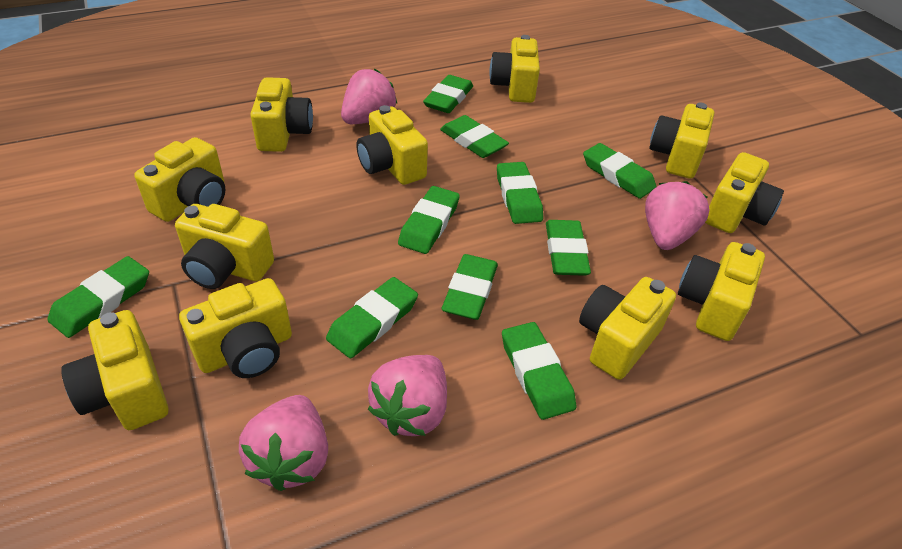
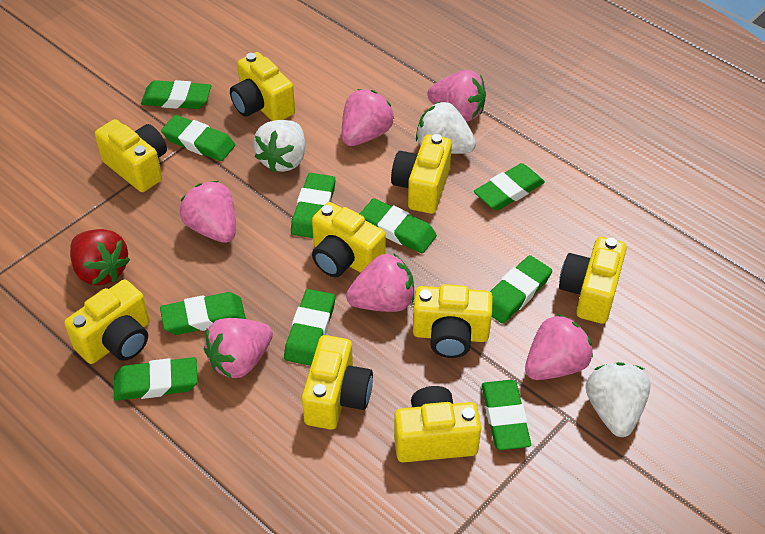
pink strawberry: [239,395,328,491] [341,69,397,124] [368,355,447,436] [645,181,710,250] = 4 -> [180,181,236,243] [204,318,273,378] [342,89,394,146] [346,253,414,312] [427,70,486,122] [525,314,593,380] = 6
red strawberry: none = 0 -> [70,229,130,286] = 1
white strawberry: none = 0 -> [253,120,305,173] [416,101,476,154] [586,362,651,437] = 3
yellow camera: [61,310,168,430] [134,137,226,222] [175,204,274,289] [179,278,292,378] [250,77,313,152] [356,105,428,185] [489,35,540,103] [579,277,676,380] [649,103,714,178] [678,242,765,341] [705,152,784,233] = 11 -> [64,279,150,364] [95,119,167,192] [230,52,295,121] [302,335,373,430] [312,202,386,277] [391,134,452,214] [394,386,481,462] [413,284,493,358] [559,237,627,324] = 9

